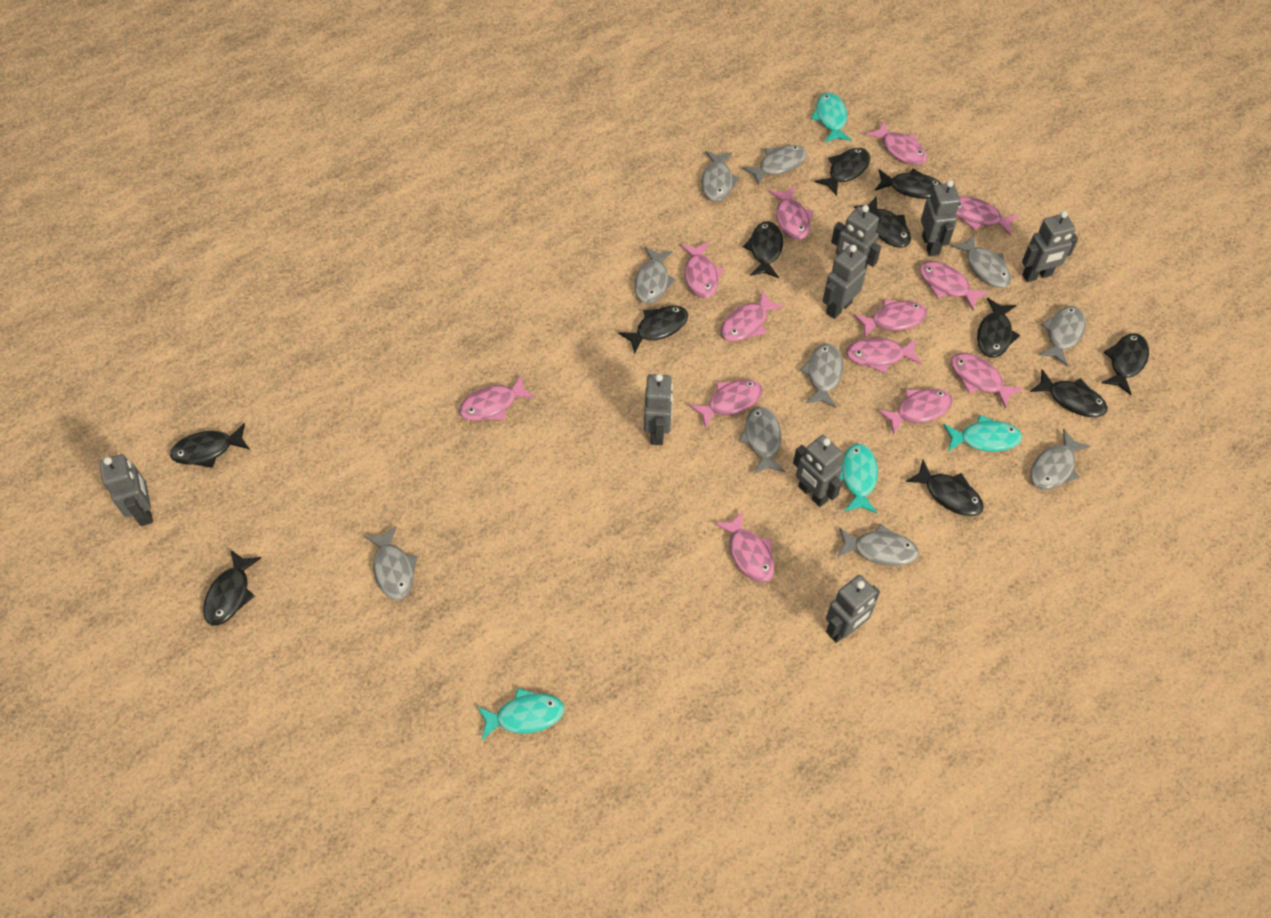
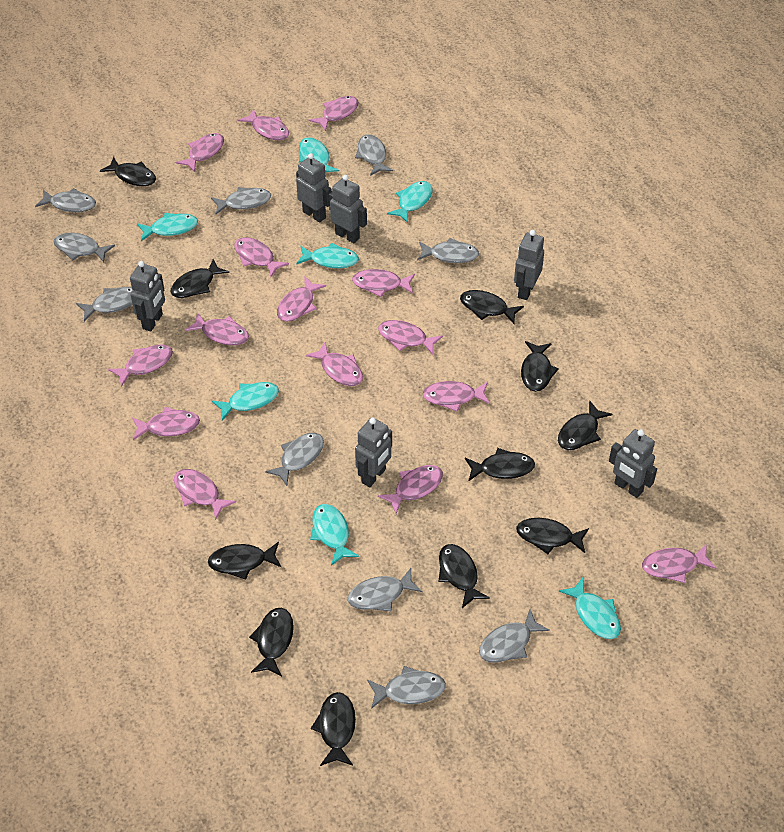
grey robot: [99,454,153,526] [644,374,673,445] [793,435,842,507] [823,245,867,319] [826,575,880,643] [831,205,881,270] [921,180,960,256] [1022,211,1078,282] = 8 -> [130,261,165,332] [296,153,332,222] [329,175,367,243] [355,417,392,487] [514,230,544,300] [609,429,657,498] = 6
pink fish: [459,375,535,421] [681,242,724,298] [689,379,763,429] [714,511,774,583] [720,290,784,342] [769,186,813,240] [846,338,921,373] [854,299,927,338] [866,121,927,165] [878,389,953,435] [919,261,989,310] [951,353,1023,409] [956,197,1019,236] = 13 -> [108,344,173,387] [132,407,200,440] [174,469,236,520] [176,133,224,172] [185,312,249,345] [234,237,289,277] [238,109,289,140] [277,276,326,322] [306,342,363,386] [309,96,359,131] [352,269,415,297] [378,320,443,355] [378,465,443,514] [423,381,490,411] [642,543,716,583] = 15
turquoise fish: [477,688,564,740] [811,93,851,142] [839,444,878,513] [943,415,1022,452] = 4 -> [137,213,198,241] [212,382,279,421] [296,243,359,268] [299,137,339,173] [310,504,359,566] [387,181,433,223] [559,577,621,639] = 7

